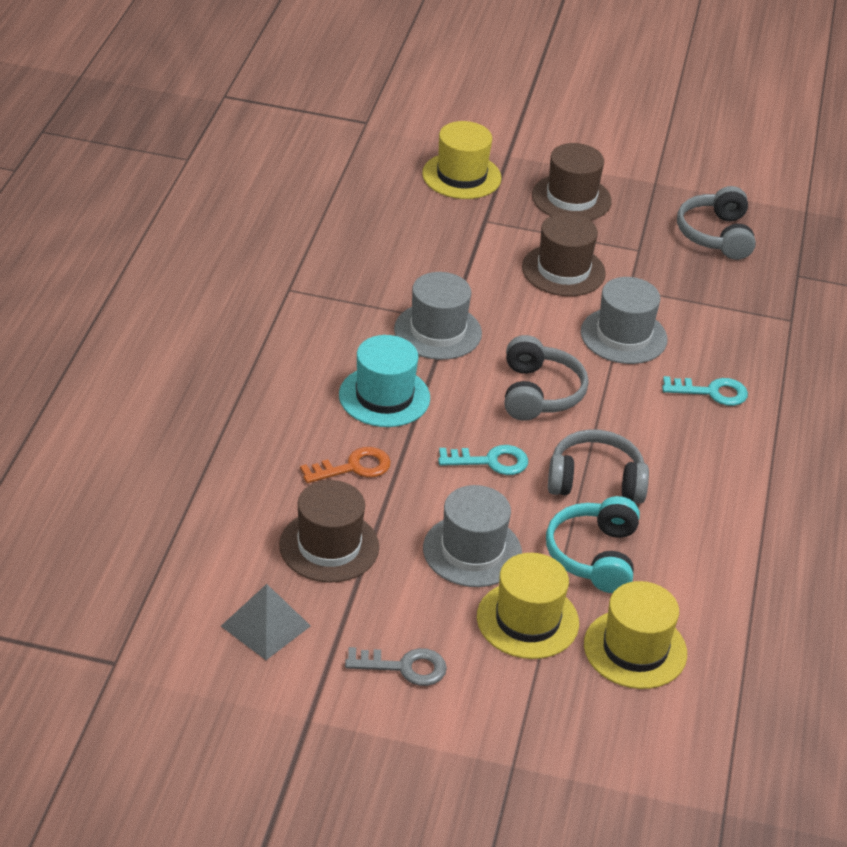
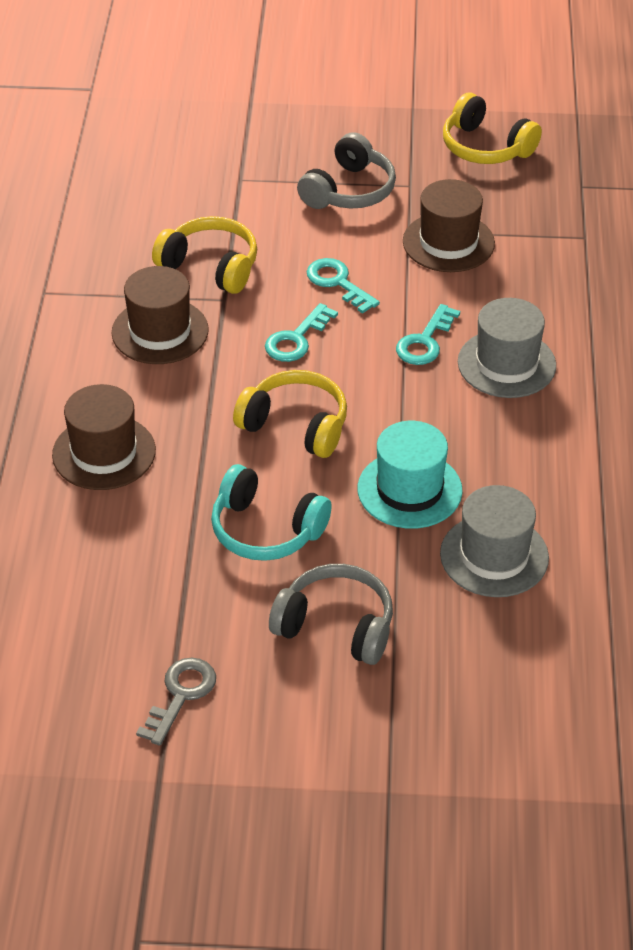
grey hat: [394,272,482,360] [423,485,522,587] [581,277,668,364] = 3 -> [440,485,549,597] [458,298,556,398] = 2
grey headphones: [505,335,588,421] [548,429,649,504] [677,186,756,260] = 3 -> [269,564,393,665] [297,132,396,209] = 2
grey pyramid: [221,584,311,660] = 1 -> none = 0
orange key: [300,447,391,483] = 1 -> none = 0
turquoise key: [438,445,528,475] [662,376,748,406] = 2 -> [265,303,338,362] [307,258,380,314] [396,304,460,365] = 3
yellow hat: [422,121,502,199] [477,553,579,659] [584,581,687,689] = 3 -> none = 0
yellow headphones: none = 0 -> [152,216,257,294] [233,370,347,458] [443,93,542,164] = 3

